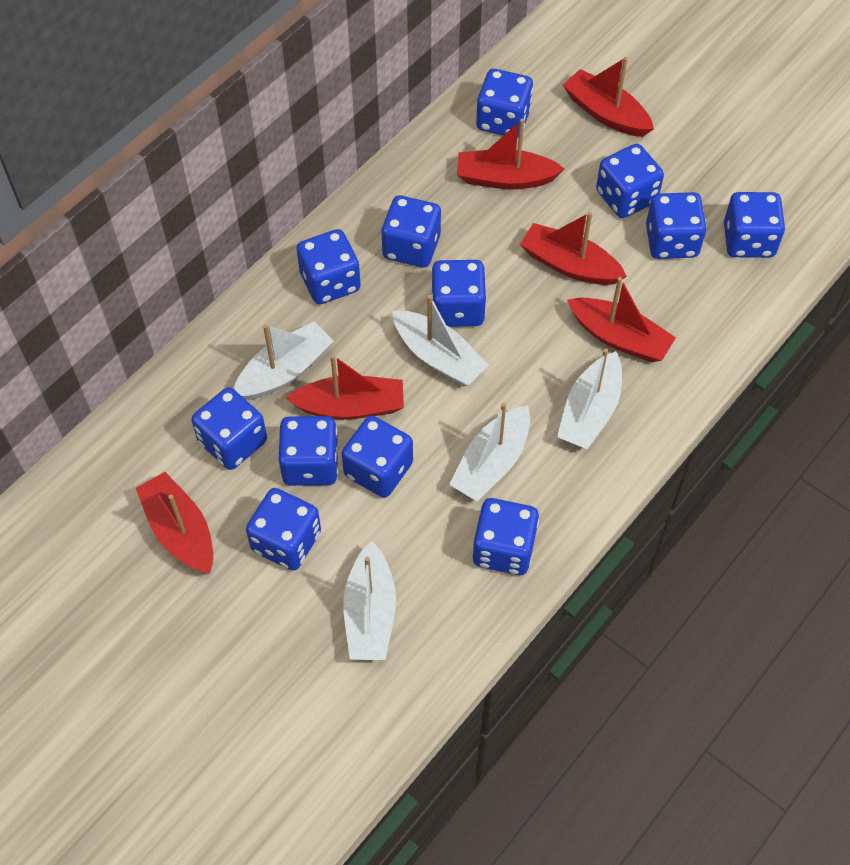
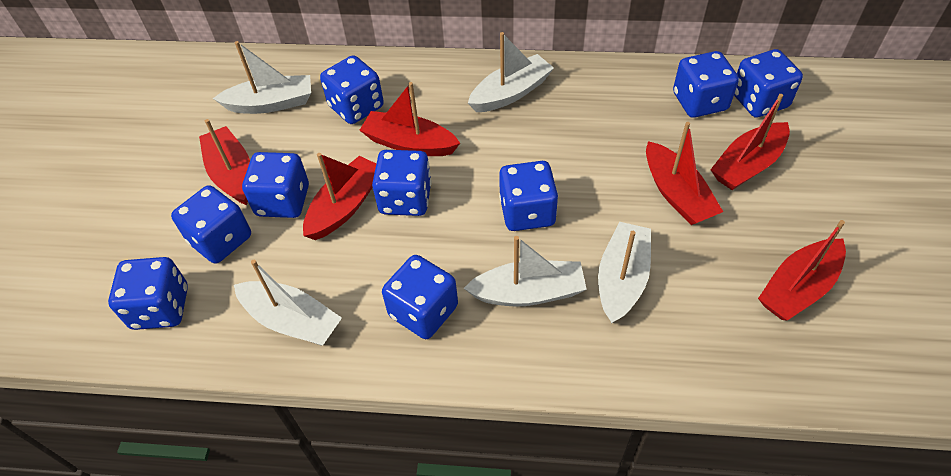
blue dice: [192,387,267,470] [246,488,321,571] [278,416,339,486] [297,229,361,304] [342,416,413,498] [381,195,441,267] [431,260,487,327] [472,498,539,575] [476,69,533,138] [596,144,664,218] [646,192,707,259] [724,192,785,258] = 12 -> [108,257,188,330] [171,185,251,264] [242,152,309,218] [320,55,384,124] [372,150,432,216] [382,255,458,339] [499,161,558,231] [673,51,739,118] [734,49,803,118] = 9

